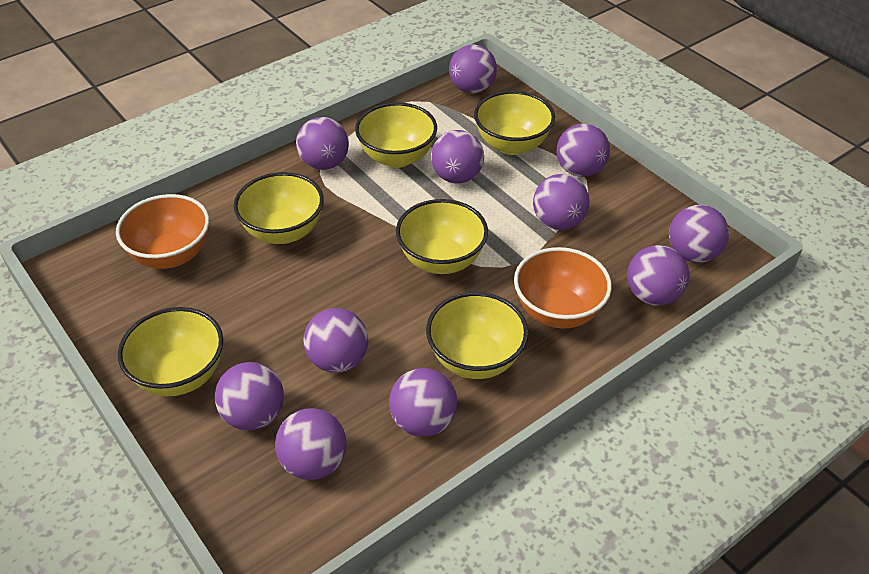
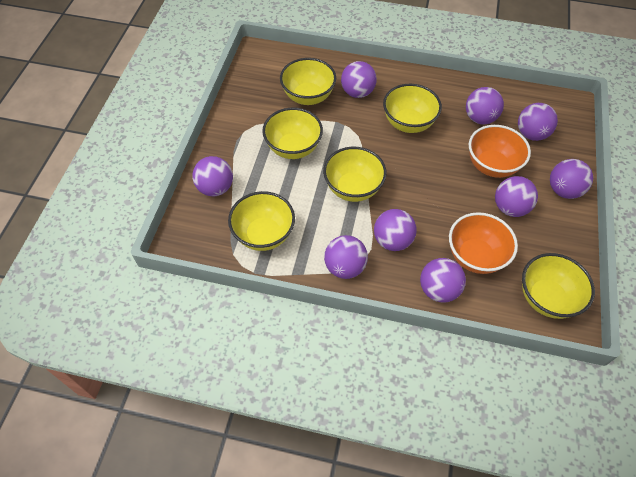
purple ball: [215,362,284,430] [275,408,347,480] [296,117,349,170] [303,308,368,373] [389,368,457,437] [431,130,484,184] [449,44,497,94] [533,174,590,230] [557,123,610,177] [627,245,689,306] [669,205,729,263] = 11 -> [192,156,233,196] [324,235,368,279] [341,61,377,98] [374,209,417,251] [420,258,466,302] [466,87,504,125] [495,176,538,217] [518,103,558,141] [550,159,593,199] = 9

